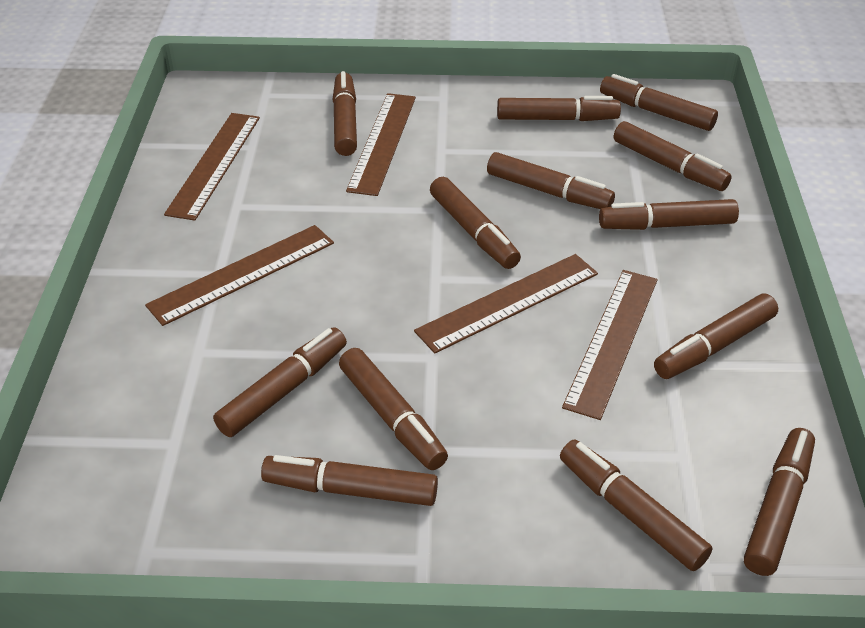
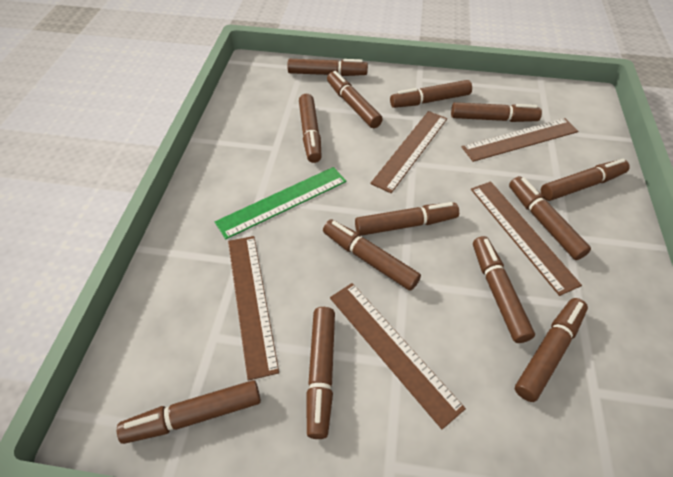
green ruler: none = 0 -> [215,167,346,239] = 1

